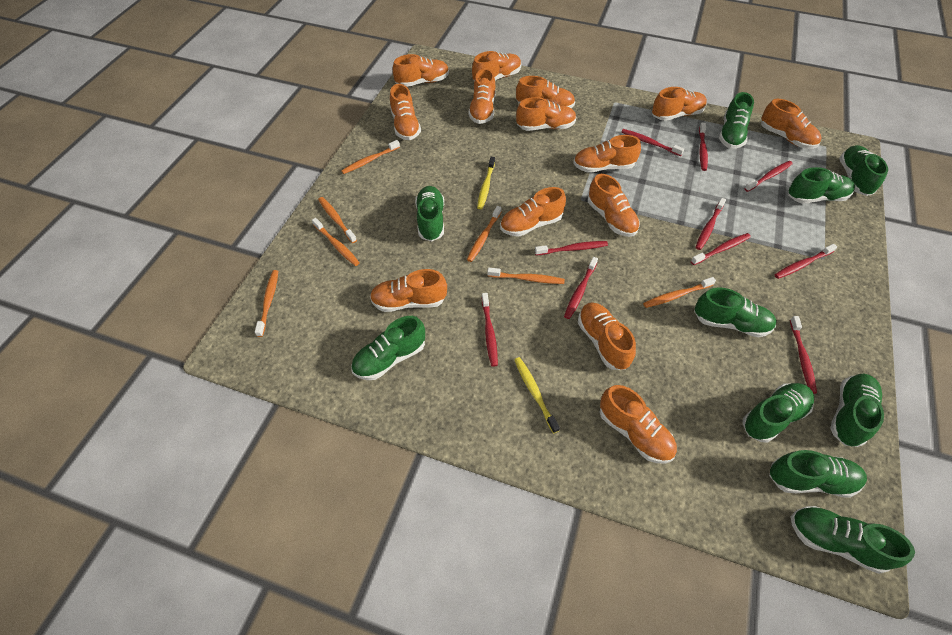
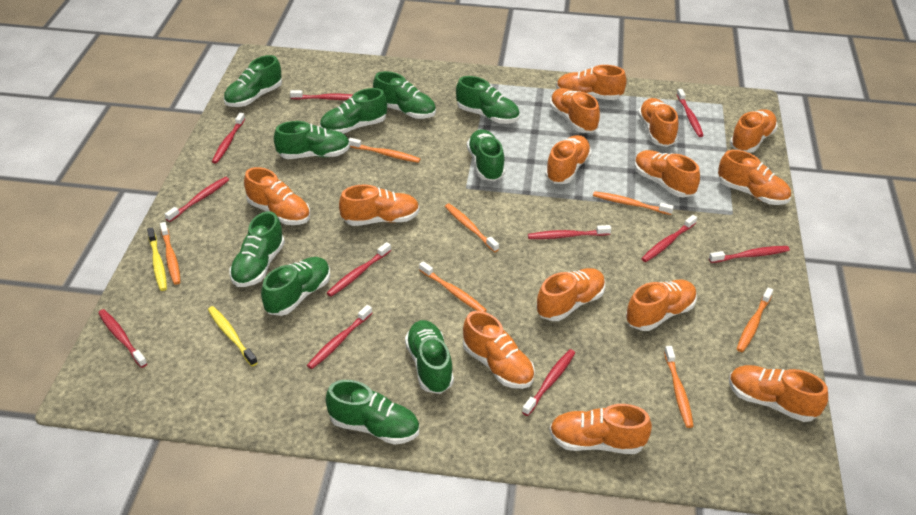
red toothbrush: [482,293,498,367] [535,241,608,255] [564,257,598,319] [622,129,684,156] [691,233,751,265] [696,198,726,250] [699,122,708,171] [744,161,793,192] [774,244,837,279] [790,316,817,394] = 10 -> [98,309,147,368] [165,177,229,222] [212,113,245,164] [290,90,353,100] [307,305,372,369] [327,242,391,297] [522,349,575,416] [528,225,611,239] [641,215,697,262] [676,89,704,137] [709,246,790,263] = 11

